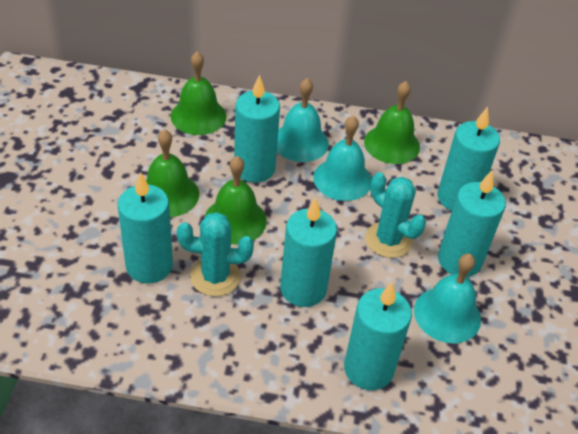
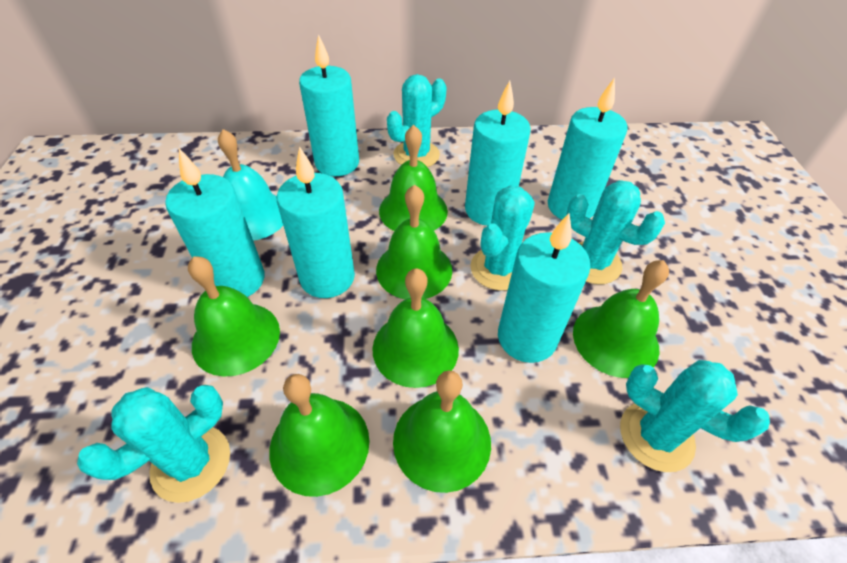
green bell: [146,129,199,217] [171,51,227,135] [204,156,267,244] [364,81,420,164] = 4 -> [188,256,280,377] [269,374,370,497] [372,268,459,388] [376,185,452,299] [379,125,448,231] [393,370,491,493] [573,260,669,378] = 7
turquoise bell: [277,78,329,162] [313,115,372,201] [414,254,481,343] = 3 -> [218,129,283,241] = 1
turquoise cactus: [177,212,254,296] [366,172,426,258] = 2 -> [77,385,230,503] [387,74,447,167] [470,185,535,291] [566,180,665,284] [620,360,770,472] = 5

